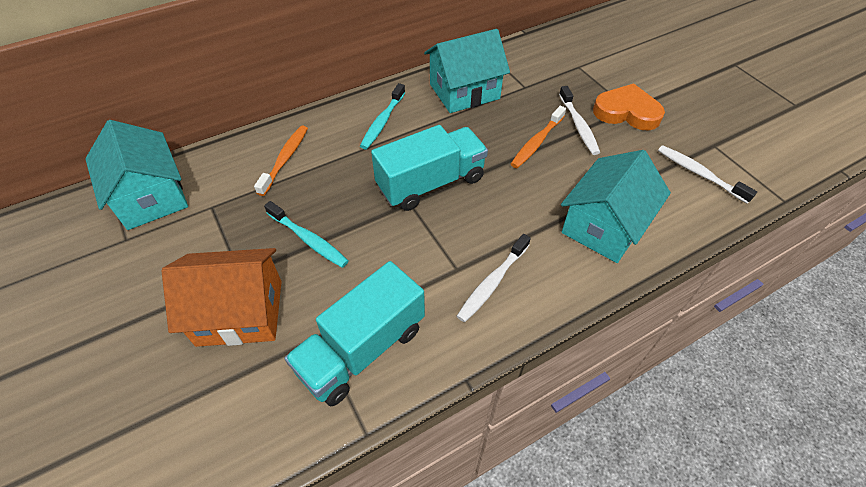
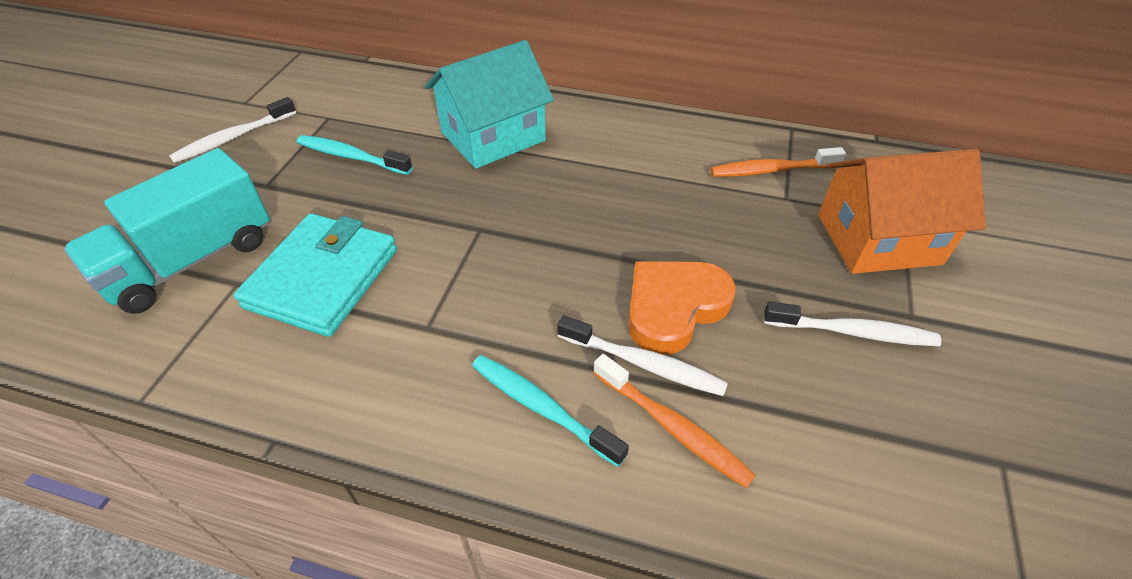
turquoise house: [85,120,188,230] [424,29,510,113] [561,150,671,263] = 3 -> [425,40,554,169] = 1
turquoise truck: [285,261,425,406] [371,125,488,211] = 2 -> [64,148,270,314] = 1
turquoise wallet: none = 0 -> [234,213,397,337] = 1

